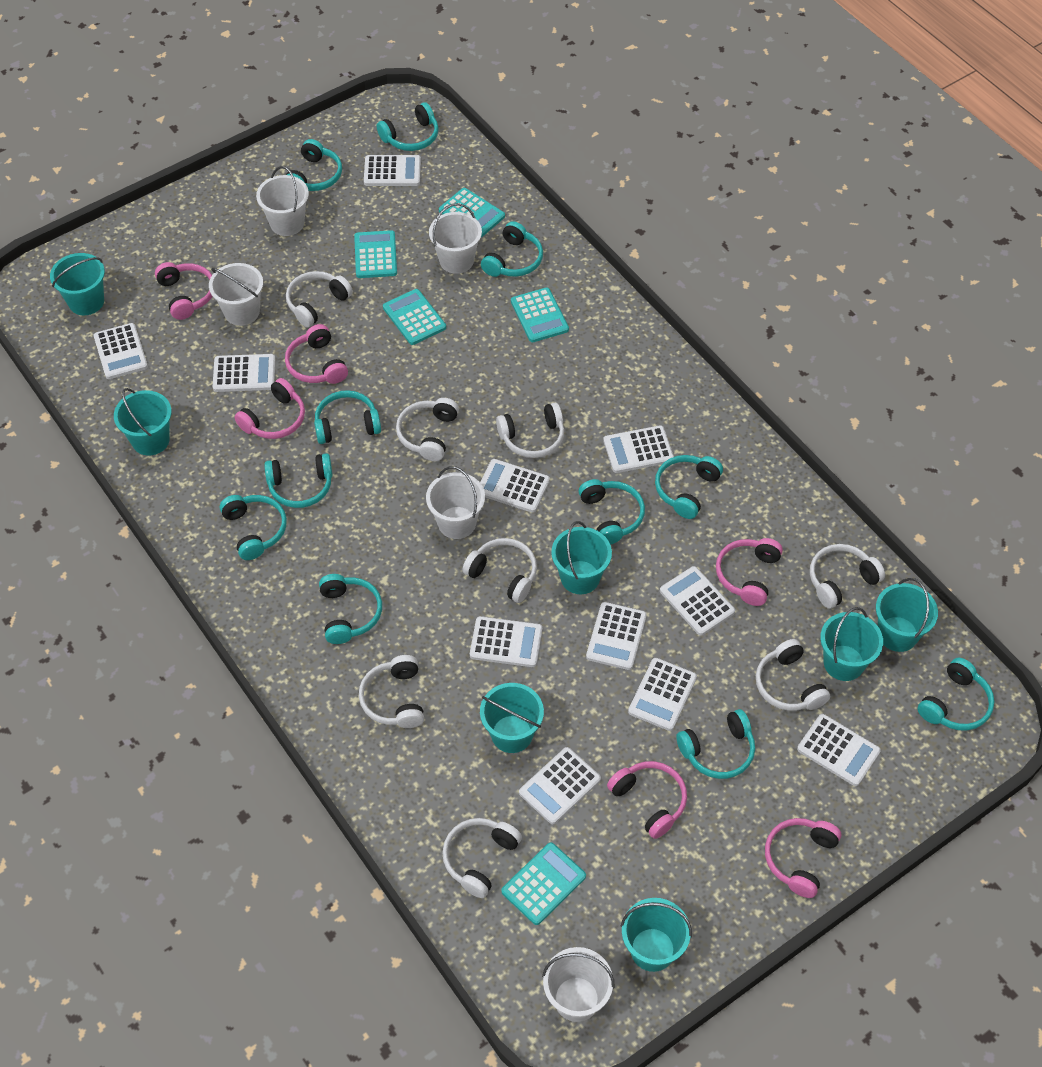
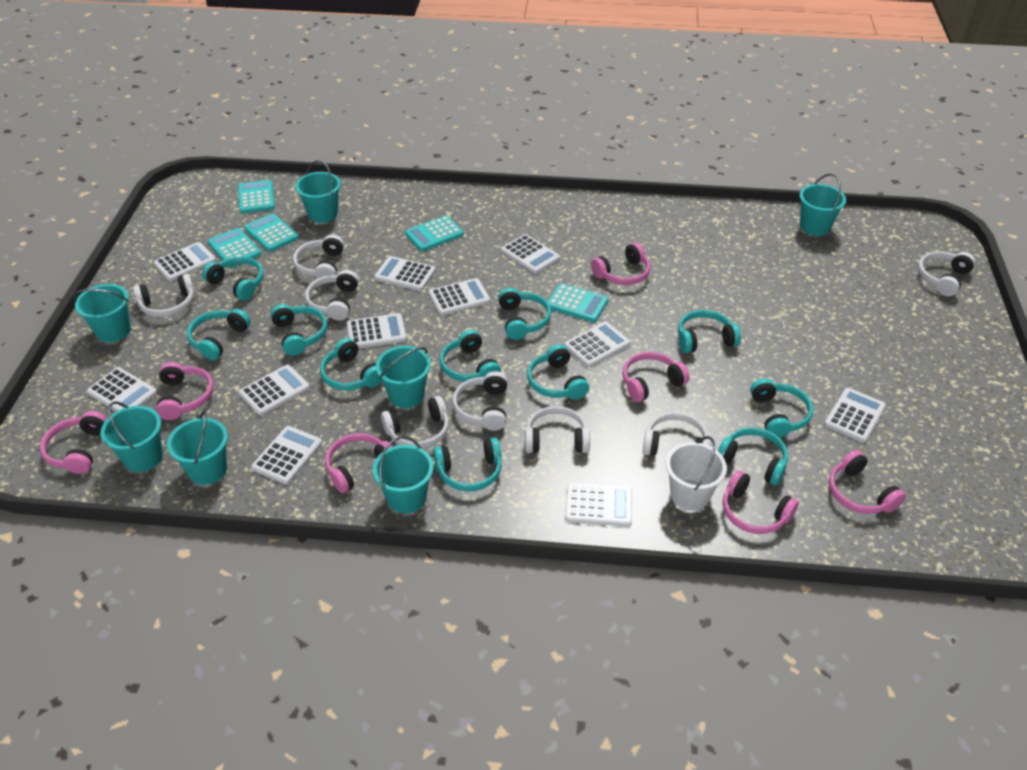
pink headphones: [155,262,213,320] [234,378,305,439] [285,324,348,384] [607,761,687,839] [716,538,783,606] [765,818,841,898] = 6 -> [40,411,107,474] [156,362,214,420] [325,433,392,493] [591,243,650,285] [622,352,689,402] [722,470,799,534] [829,450,906,514] = 7
white bucket: [209,263,263,326] [256,166,309,236] [426,466,485,539] [429,203,482,274] [542,947,614,1022] = 5 -> [666,436,727,511] = 1

